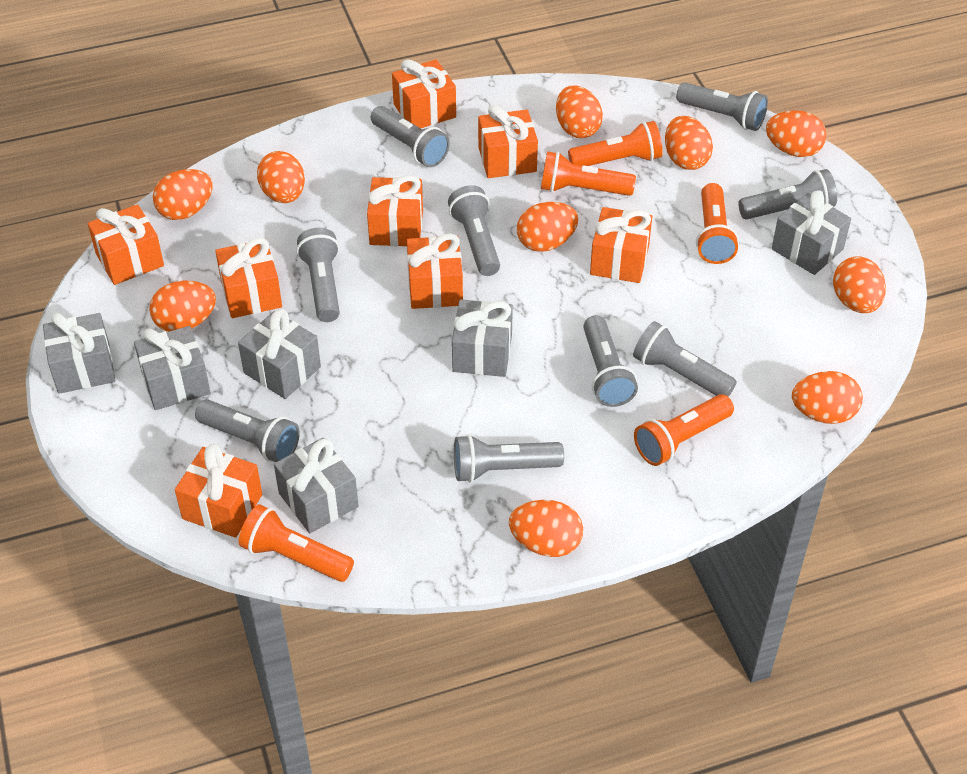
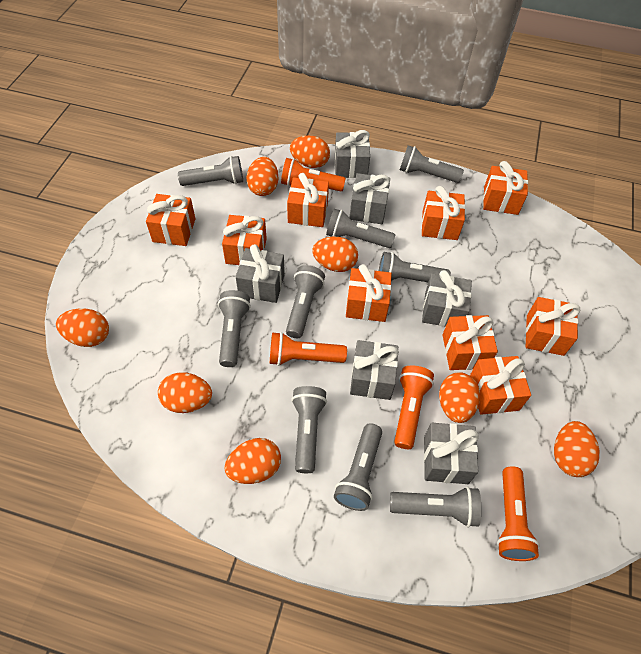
orange egg: [149,281,216,332] [153,169,213,220] [257,151,305,203] [509,500,583,557] [517,202,578,252] [556,85,603,138] [665,116,713,170] [766,110,827,157] [792,371,863,424] [833,256,886,313] = 10 -> [56,309,109,347] [158,372,212,413] [224,438,281,484] [246,157,278,196] [290,136,330,168] [312,237,358,272] [439,372,480,423] [554,421,600,477] = 8
orange flashlight: [238,504,354,582] [541,151,636,196] [568,121,663,166] [634,394,734,466] [696,183,739,264] = 5 -> [270,332,347,366] [281,158,346,191] [394,365,434,449] [497,466,540,561] = 4
orange gift: [88,204,164,285] [175,444,262,538] [215,238,282,318] [367,175,423,246] [392,59,456,128] [407,233,463,309] [478,105,538,178] [590,207,652,283] = 8 -> [146,194,195,246] [222,215,267,265] [287,173,329,227] [346,264,392,322] [422,186,465,240] [443,315,498,370] [470,356,531,415] [483,161,528,215] [526,297,580,356] = 9

